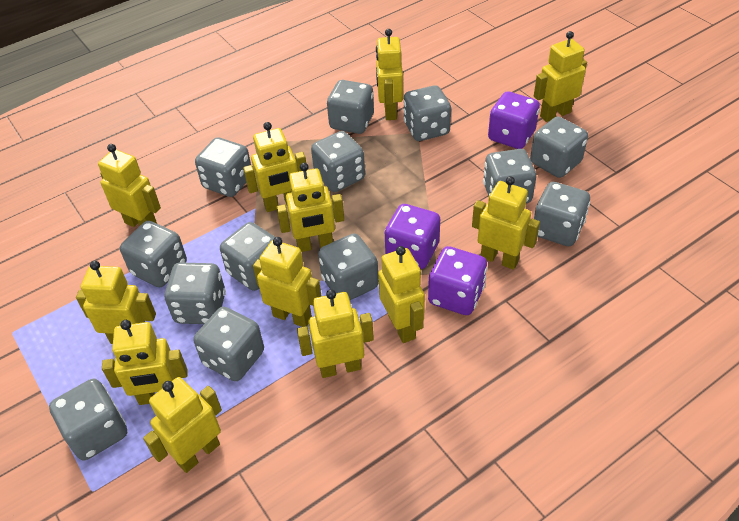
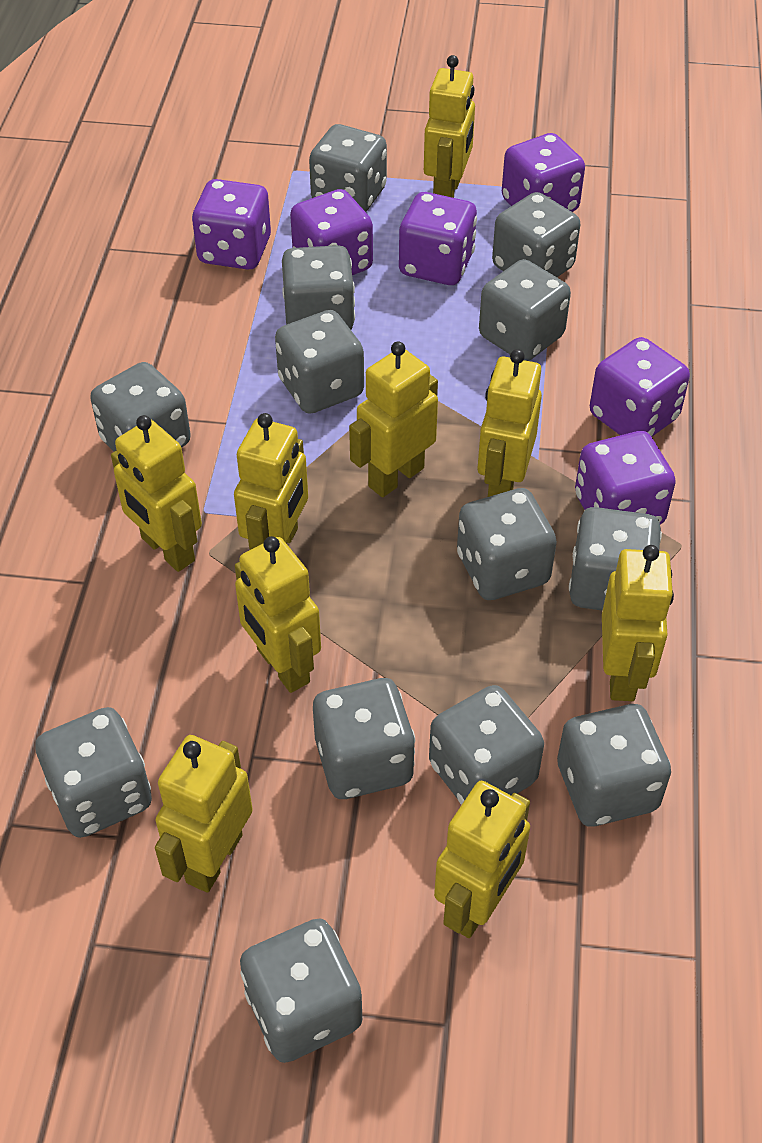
purple dice: [385,204,440,269] [428,246,487,315] [488,92,540,149] = 3 -> [192,179,271,270] [290,189,373,275] [399,192,477,285] [502,133,585,212] [575,431,676,524] [590,337,690,437] = 6
yellow robot: [76,261,156,344] [98,144,161,227] [102,320,187,405] [143,377,222,473] [243,122,306,212] [253,237,321,327] [276,163,344,252] [297,289,374,378] [376,29,403,120] [378,246,425,343] [472,176,540,270] [534,31,587,122] = 12 -> [111,415,202,572] [155,735,253,893] [234,413,308,550] [235,536,321,693] [349,341,438,497] [424,55,475,198] [434,781,530,938] [478,349,542,497] [602,545,674,701] = 9

